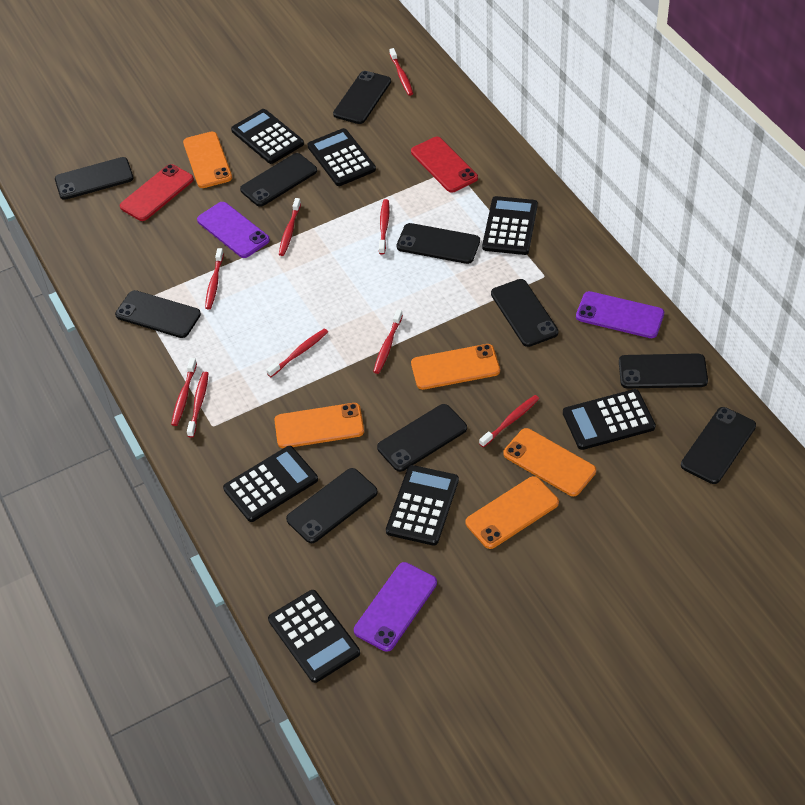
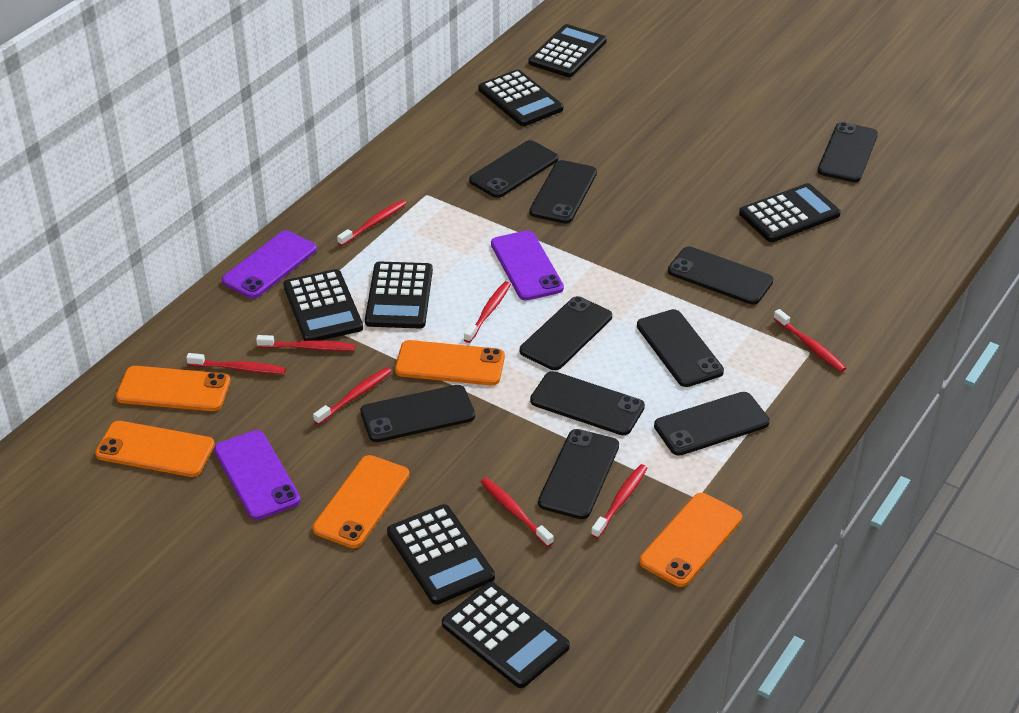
red phone: [120,164,194,221] [411,137,478,193] = 2 -> none = 0
red toothbrush: [171,358,197,426] [187,372,209,438] [205,248,224,309] [266,328,328,377] [279,198,301,256] [373,309,403,374] [379,199,390,255] [389,48,413,96] [479,395,539,448] = 9 -> [186,353,286,374] [256,335,355,351] [313,367,392,425] [337,200,406,246] [464,281,511,343] [481,477,554,547] [591,464,647,539] [773,309,846,372] = 8

